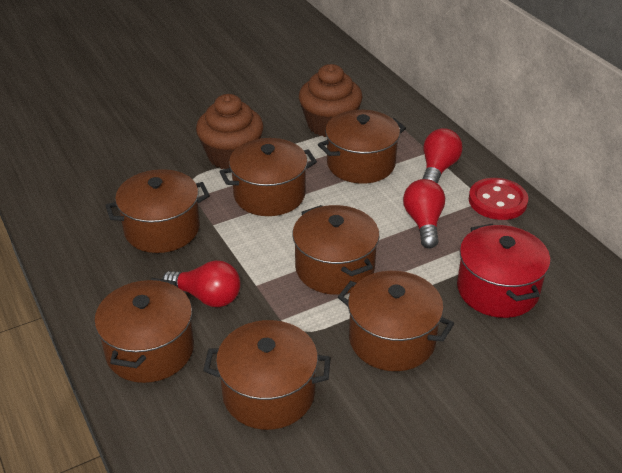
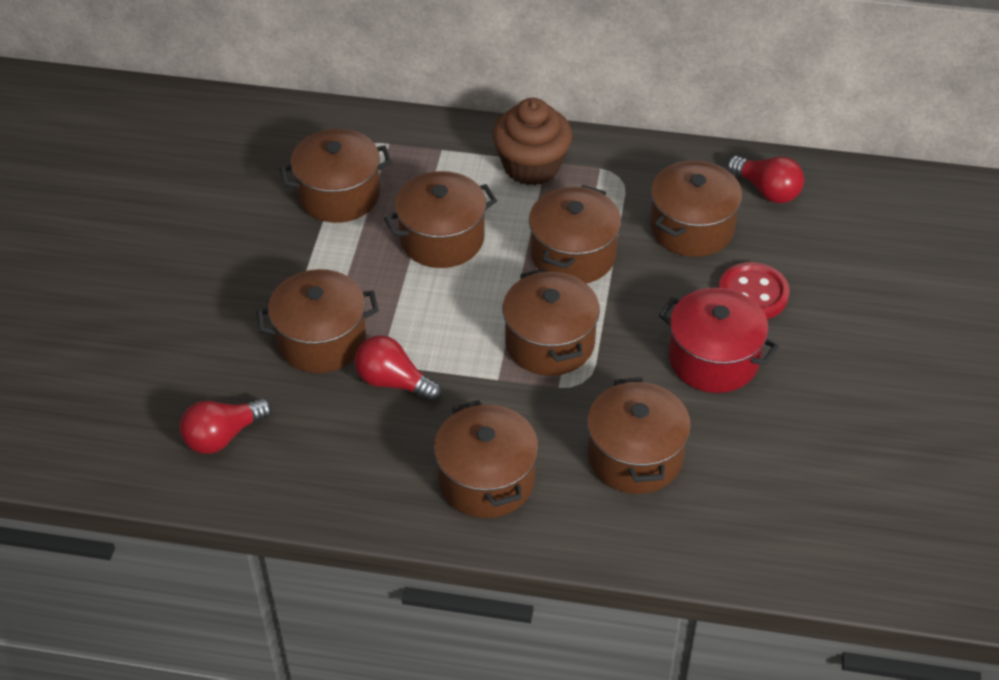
brown cupcake: [196,94,263,169] [299,64,363,137] = 2 -> [493,98,572,185] = 1
brown pot: [94,278,194,383] [105,169,210,253] [203,320,331,430] [219,138,317,216] [292,205,379,295] [318,110,406,184] [338,271,454,371] = 7 -> [256,269,379,373] [280,129,392,223] [384,171,497,268] [434,400,539,518] [502,269,600,376] [529,185,621,283] [587,377,691,494] [650,161,743,257] = 8

